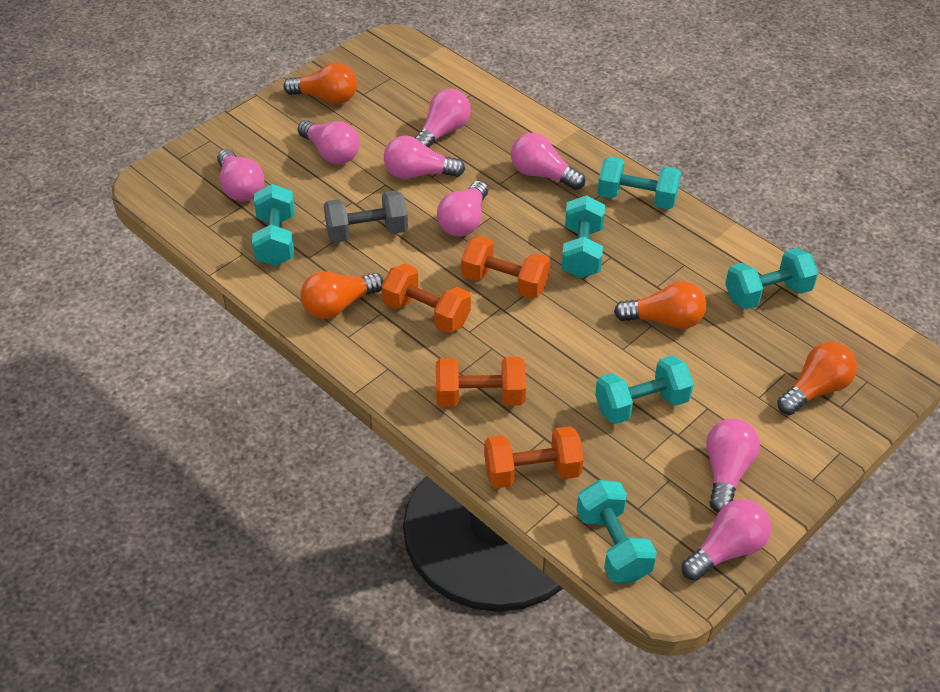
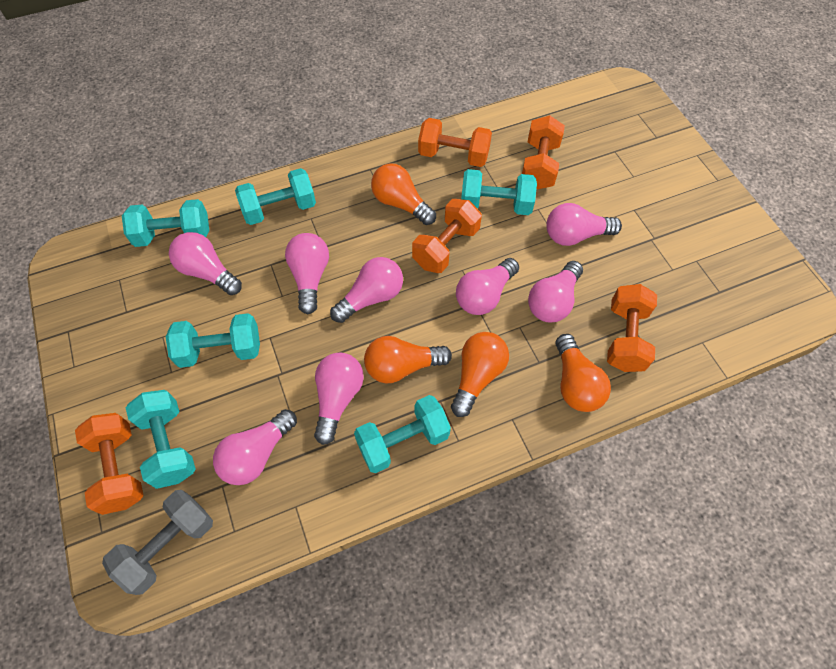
orange dumbbell: [381,263,471,333] [436,357,526,407] [461,236,550,299] [484,426,584,488] = 4 -> [75,413,144,515] [412,199,482,273] [418,118,492,167] [522,115,565,190] [607,284,657,372] = 5

